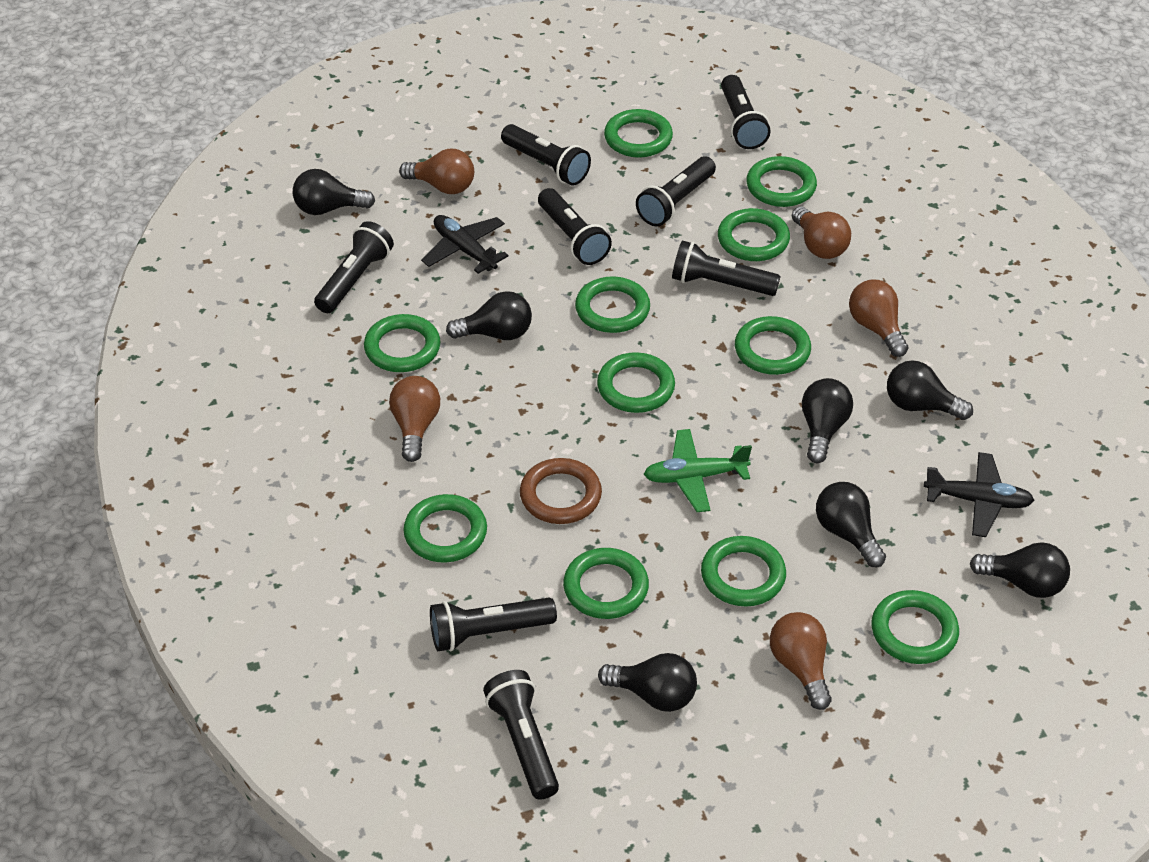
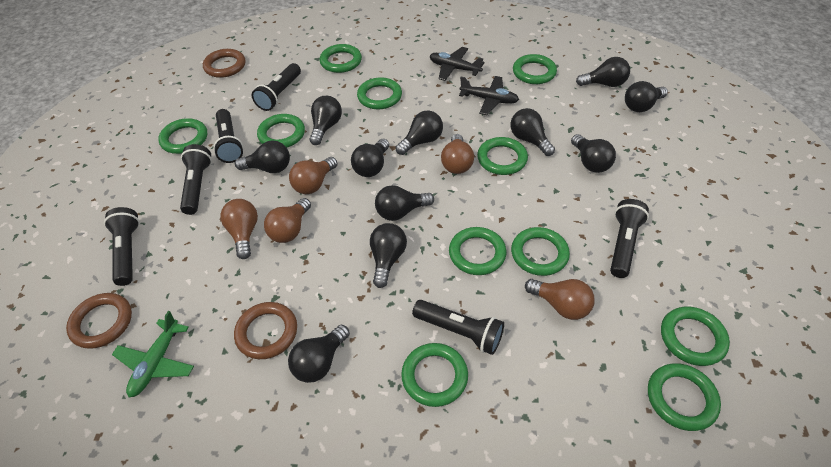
black flashlight: [314,221,394,313] [430,598,557,651] [483,670,559,800] [501,124,591,186] [538,188,612,265] [636,156,716,227] [672,240,781,296] [721,75,771,149] = 8 -> [104,207,140,286] [180,144,212,215] [213,109,243,163] [252,63,301,111] [412,300,504,355] [610,199,649,278] = 6
black light bulb: [293,169,375,215] [446,291,532,340] [598,653,697,712] [802,378,853,463] [816,482,886,567] [887,360,973,420] [970,542,1070,598] = 7 -> [235,140,290,173] [288,325,350,383] [309,96,342,145] [351,139,389,177] [370,223,407,288] [375,185,434,221] [396,110,443,155] [510,108,555,156] [571,134,616,173] [576,57,630,87] [625,81,668,112] = 11
brown ring: [520,458,602,524] = 1 -> [66,293,132,349] [203,49,245,78] [234,302,297,359] = 3

